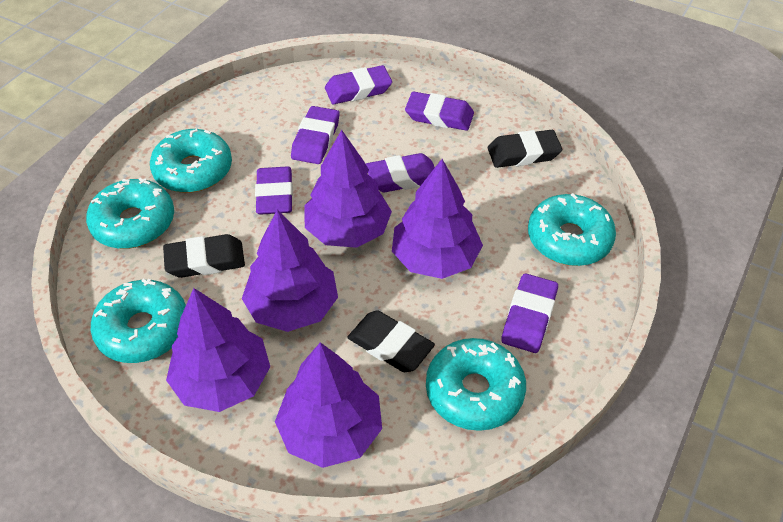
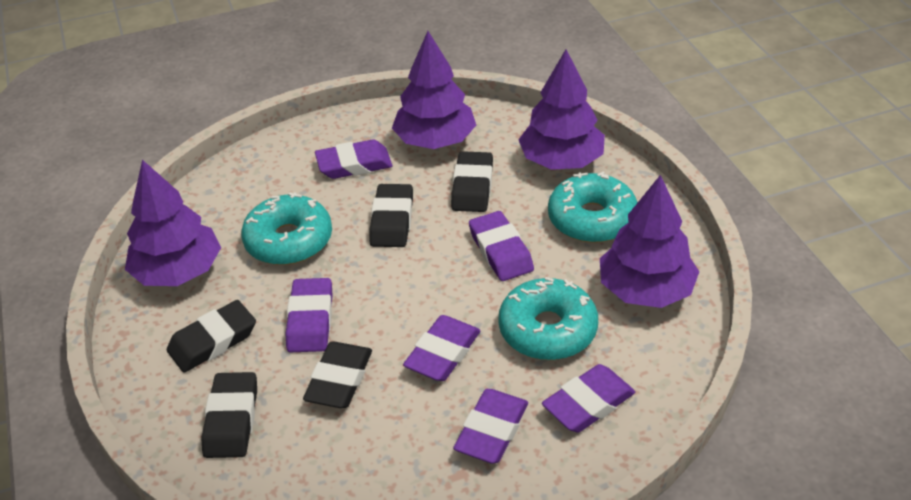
black eraser: [163,234,245,278] [348,311,435,372] [488,130,562,168] = 3 -> [167,300,256,372] [201,372,257,458] [303,341,372,408] [369,184,413,247] [451,151,493,212] = 5
purple tree: [166,288,270,412] [242,210,338,332] [275,342,382,468] [304,130,392,248] [392,159,483,279] = 5 -> [125,160,221,286] [392,31,476,149] [518,50,605,170] [600,175,699,308] = 4
turquoise donut: [86,178,174,249] [91,279,186,363] [150,129,232,193] [426,338,526,431] [528,193,616,266] = 5 -> [241,192,332,265] [498,277,598,360] [548,172,638,243] = 3

